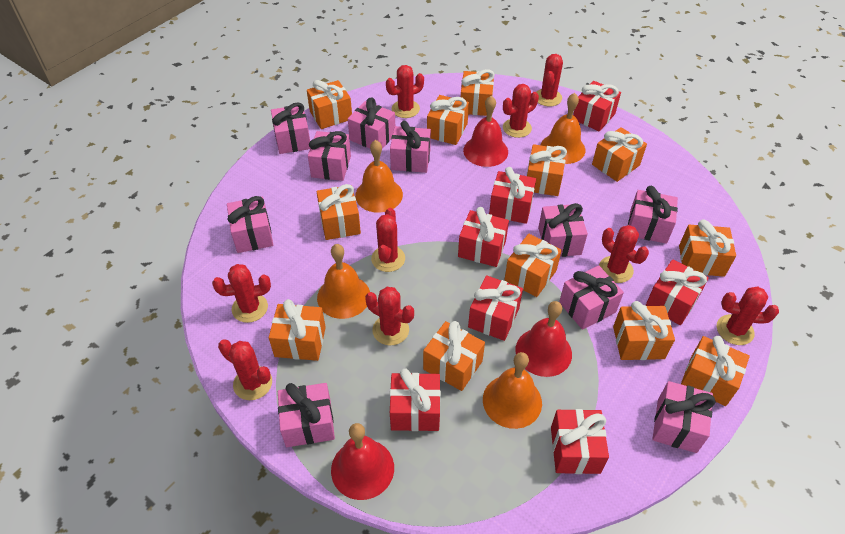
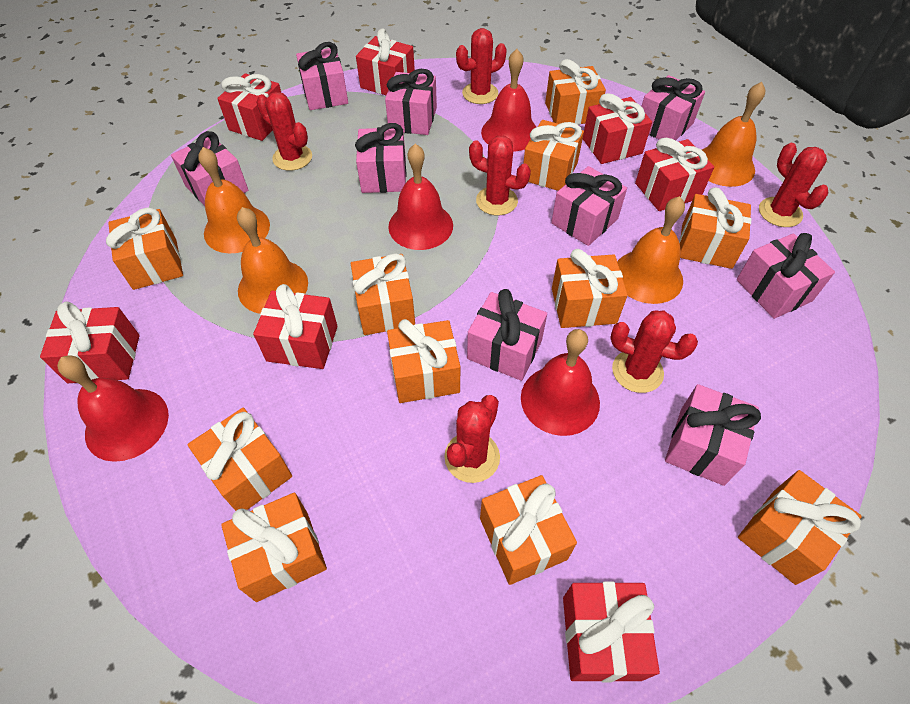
orange gift: [269,299,326,361] [307,80,352,129] [317,184,361,240] [423,321,485,391] [427,95,469,145] [461,69,495,116] [504,234,562,297] [527,144,567,196] [592,127,647,182] [613,301,675,360] [679,219,736,277] [681,336,750,406] = 12 -> [106,208,183,290] [187,408,292,511] [221,493,327,602] [351,253,415,335] [387,319,460,403] [480,475,577,585] [523,120,584,191] [545,59,606,125] [552,249,628,328] [679,187,751,269] [738,470,862,585] = 11
pink gift: [227,196,273,253] [271,102,310,154] [278,383,335,447] [308,131,351,181] [348,98,395,149] [390,121,431,173] [538,203,588,257] [559,266,624,330] [628,186,678,244] [652,381,716,453] = 10 -> [171,131,248,206] [296,42,348,110] [355,123,406,193] [385,69,437,135] [467,289,547,381] [551,166,627,246] [641,75,705,140] [665,384,761,486] [737,233,835,319] = 9
red bell: [331,423,394,500] [463,96,508,167] [515,301,572,377] = 3 -> [57,355,169,462] [388,144,453,250] [481,49,536,152] [521,329,600,436] = 4
red cactus: [212,264,271,323] [218,339,272,400] [365,287,414,346] [371,208,405,272] [386,65,424,118] [503,84,539,138] [537,54,563,106] [599,225,649,283] [717,286,779,345] = 9 -> [256,92,312,171] [444,395,500,483] [456,28,507,104] [469,136,531,215] [610,311,698,393] [759,143,829,227] = 6

